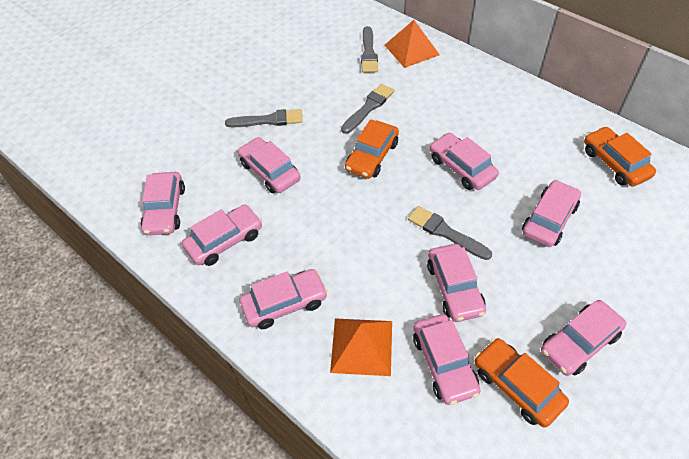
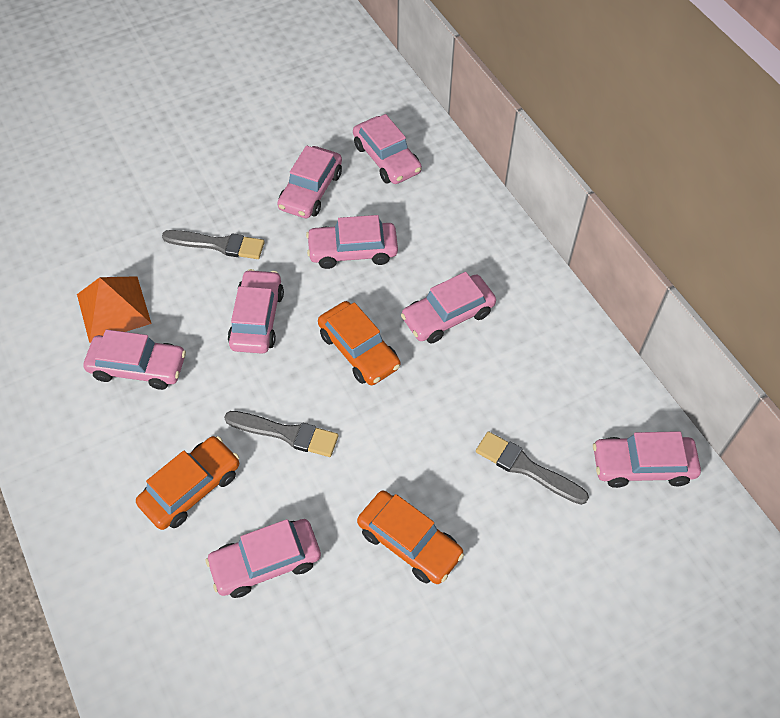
grey brush: [225,109,303,127] [341,84,394,134] [361,26,378,73] [408,206,492,260] = 4 -> [162,230,265,259] [224,411,339,457] [476,431,589,505] = 3
orange pyramid: [330,318,392,376] [385,20,440,68] = 2 -> [77,276,152,343] = 1
pink car: [141,172,185,235] [182,204,262,266] [238,137,301,193] [240,269,328,329] [413,314,480,405] [427,244,486,322] [430,133,499,190] [522,180,581,247] [541,300,626,376] = 9 -> [84,330,186,390] [206,519,321,598] [228,269,284,354] [277,146,342,218] [306,215,398,269] [353,114,422,184] [401,272,496,343] [593,431,701,488] = 8

